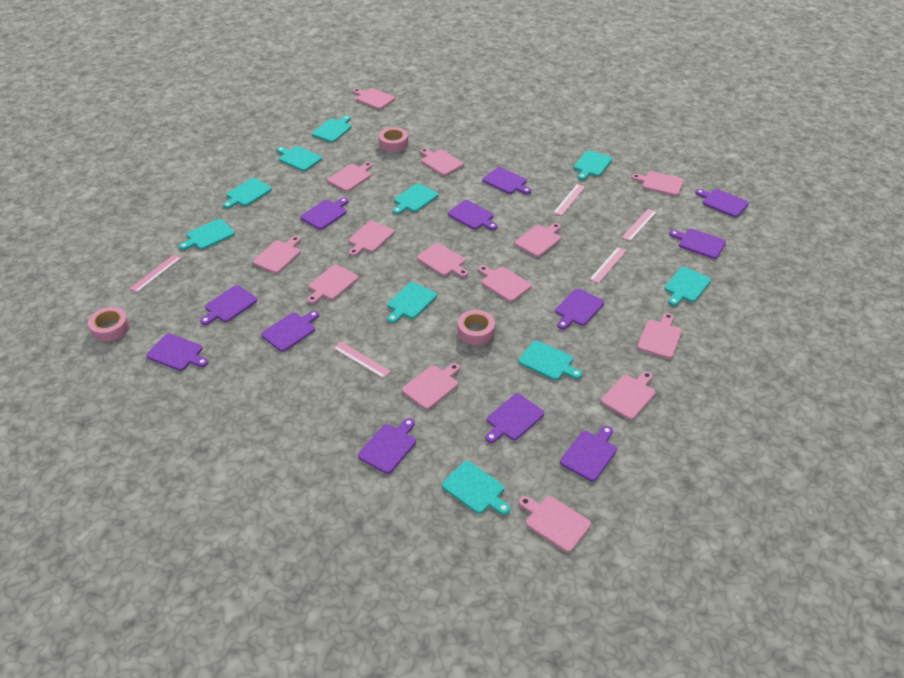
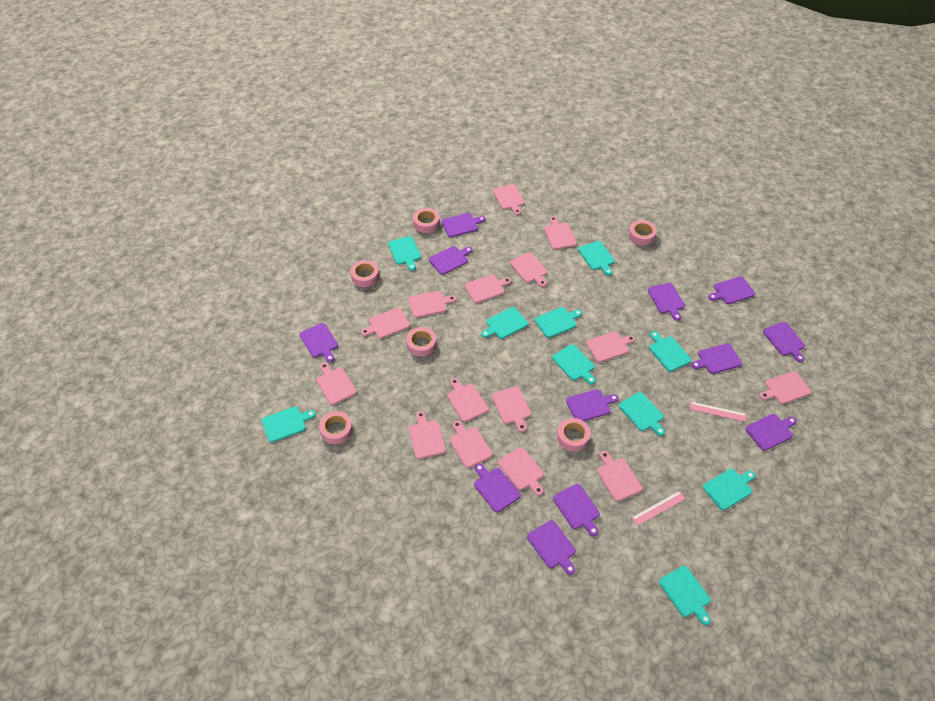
pink cutting board: [253,236,301,274] [307,265,358,304] [328,162,373,192] [349,221,394,256] [353,88,395,109] [402,363,460,410] [417,243,468,277] [420,148,464,176] [478,265,532,302] [515,223,561,257] [519,496,591,552] [601,371,656,420] [632,171,684,196] [637,313,682,359] = 14 -> [316,363,357,405] [361,308,410,339] [408,291,456,318] [409,411,446,459] [447,378,489,422] [449,421,493,468] [465,275,511,303] [492,387,531,432] [493,184,525,215] [498,447,544,496] [510,252,548,287] [544,216,577,250] [586,332,635,362] [597,451,642,501] [760,371,811,404] = 15
pink ruler: [130,255,181,292] [333,342,391,378] [553,184,585,216] [589,247,626,284] [621,209,657,241] = 5 -> [632,491,686,526] [690,402,746,422] = 2
pink tape: [88,307,130,342] [379,127,408,152] [458,310,495,345] = 3 -> [319,411,353,444] [350,260,379,287] [406,327,436,357] [413,208,440,233] [557,418,590,451] [628,220,657,246] = 6

